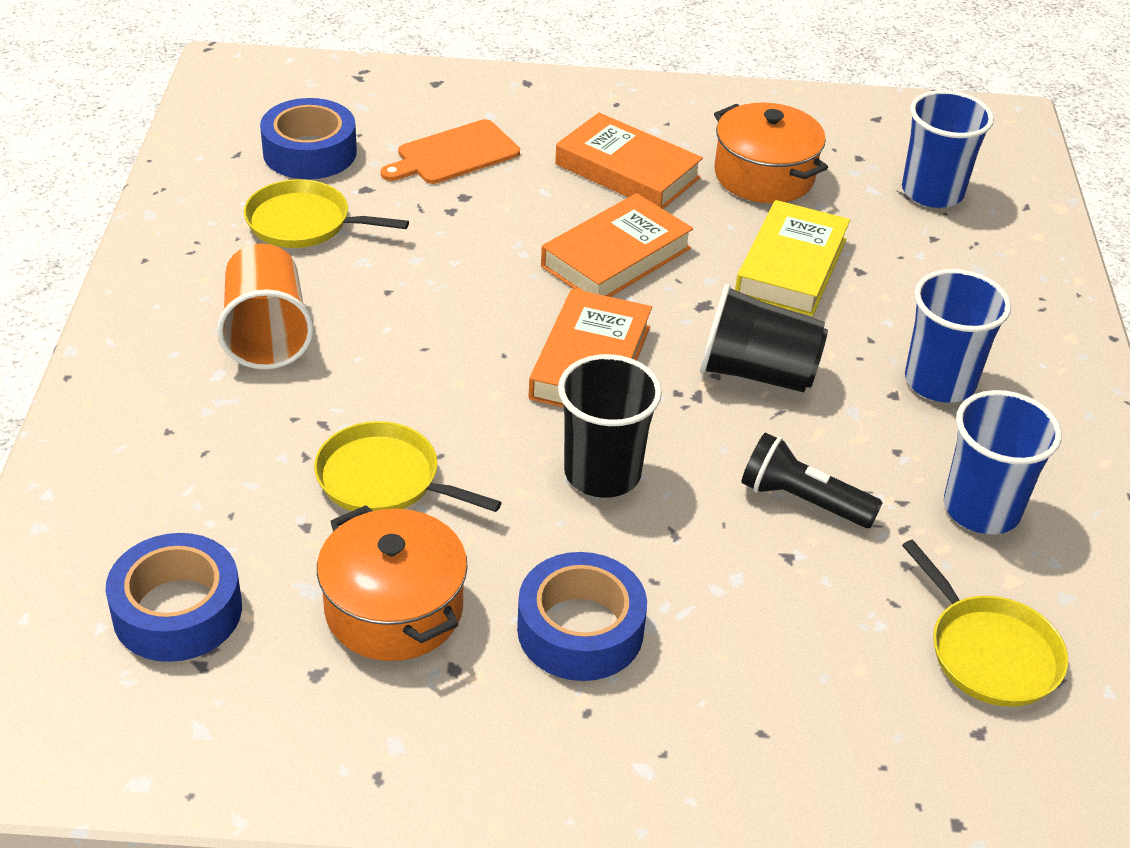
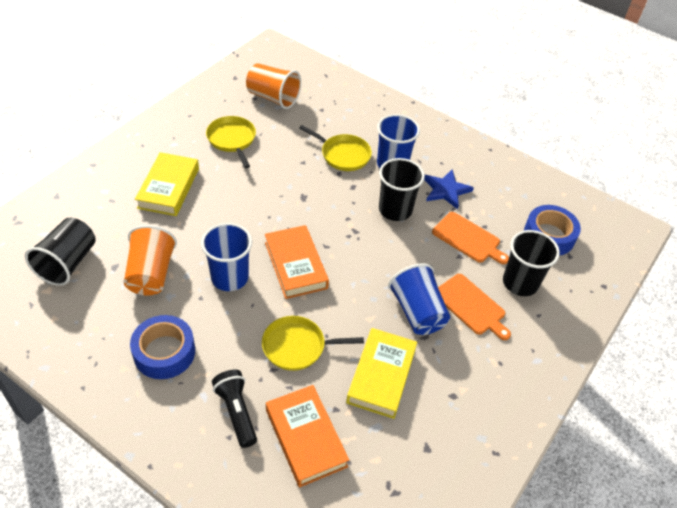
black cup: [558,354,662,498] [700,284,828,393] = 2 -> [25,218,96,286] [379,158,425,221] [503,230,560,296] = 3
blue star: none = 0 -> [424,169,474,209] = 1
blue tape: [106,533,242,662] [260,98,357,179] [517,552,647,681] = 3 -> [130,315,195,379] [524,205,581,255] = 2
orange book: [529,289,652,407] [541,193,693,297] [555,113,703,209] = 3 -> [265,225,329,299] [266,385,349,487] = 2
orange cup: [217,244,314,370] = 1 -> [123,225,177,296] [246,63,301,109] = 2
orange cutting board: [381,119,520,184] = 1 -> [432,212,509,264] [438,274,511,340] = 2
orange pot: [317,505,468,661] [714,102,828,203] = 2 -> none = 0
yellow book: [735,200,850,316] = 1 -> [135,152,199,216] [346,328,417,419] = 2

